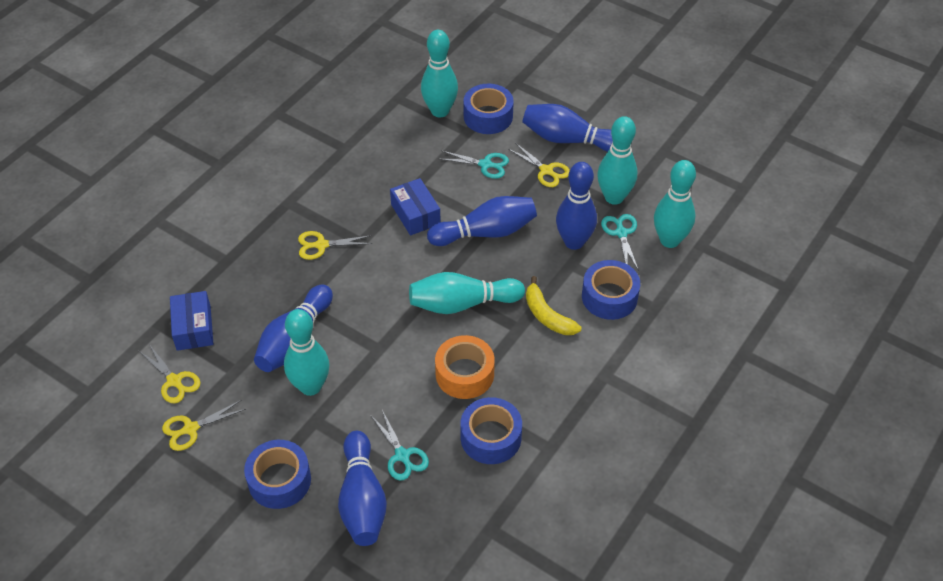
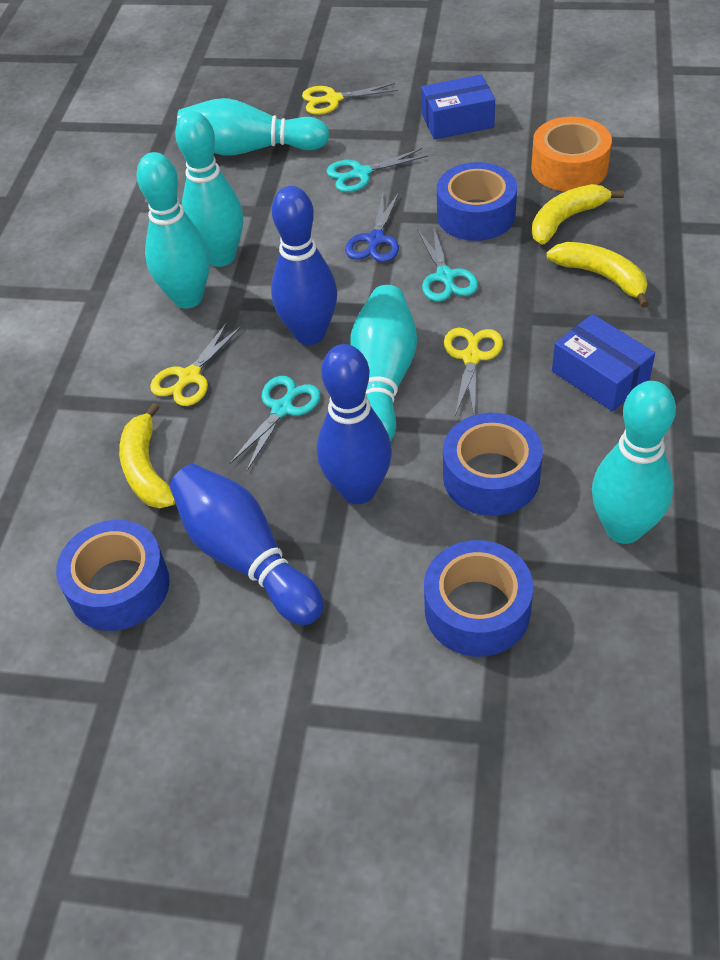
blue bowling pin: [254,285,333,372] [338,431,387,546] [427,196,537,246] [522,104,613,152] [556,162,597,250] = 5 -> [170,464,324,625] [271,186,337,345] [317,344,392,504] = 3
blue scissors: none = 0 -> [345,192,399,262] = 1
yellow banana: [526,276,581,335] = 1 -> [119,403,176,508] [532,184,624,245] [546,242,649,308] = 3
yellow scissors: [139,344,201,403] [162,400,246,451] [298,231,373,260] [508,143,570,187] = 4 -> [150,321,242,406] [302,83,398,115] [444,328,503,416] = 3

